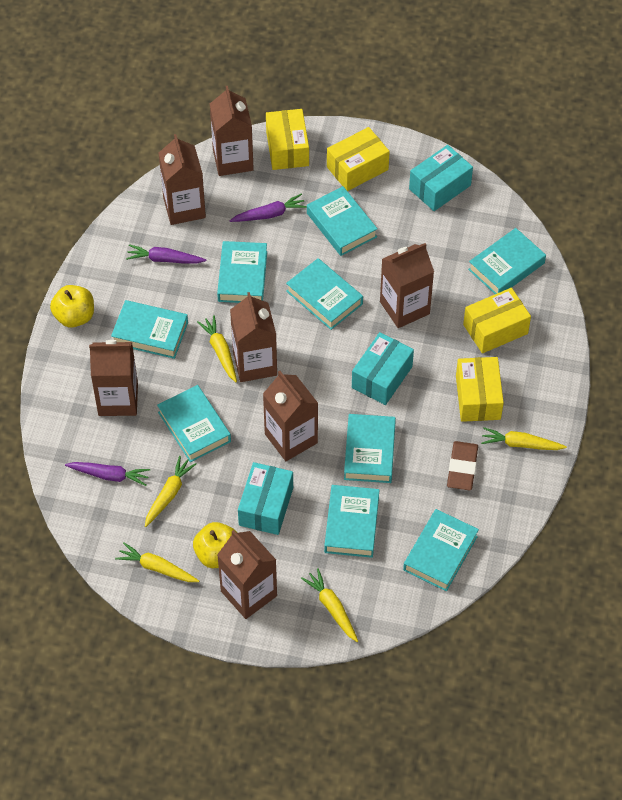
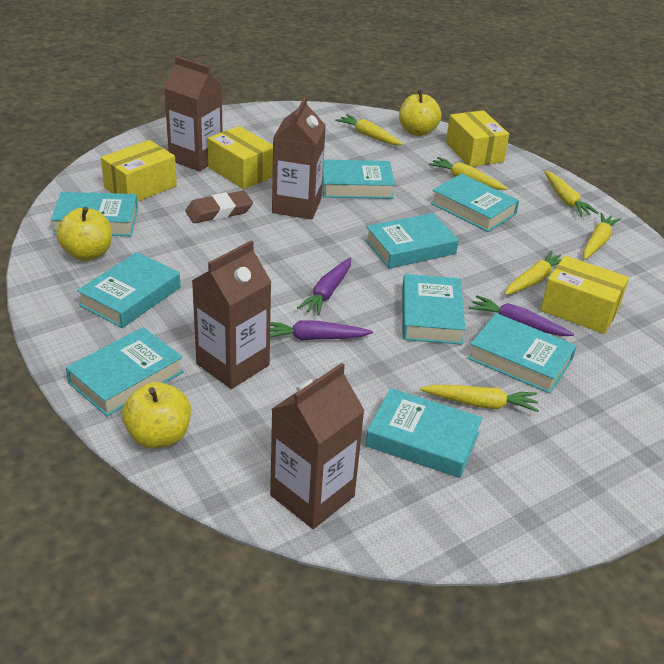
brown carton: [89,340,138,416] [159,134,206,225] [210,86,254,176] [217,530,277,619] [230,292,277,382] [263,371,318,461] [380,243,434,328] = 7 -> [164,56,223,172] [192,241,271,389] [270,363,365,529] [272,96,326,219] = 4
turquoise box: [238,462,293,535] [352,332,414,405] [409,145,473,211] = 3 -> none = 0
yellow apple: [50,285,94,327] [193,522,237,568] = 2 -> [56,207,112,261] [122,382,191,449] [399,90,442,136] = 3
yellow carrot: [115,543,199,582] [145,456,197,527] [197,315,237,382] [301,568,358,642] [481,427,567,450] = 5 -> [335,114,403,145] [420,385,539,412] [428,157,508,190] [505,250,562,295] [544,171,598,217] [583,213,621,260] = 6

